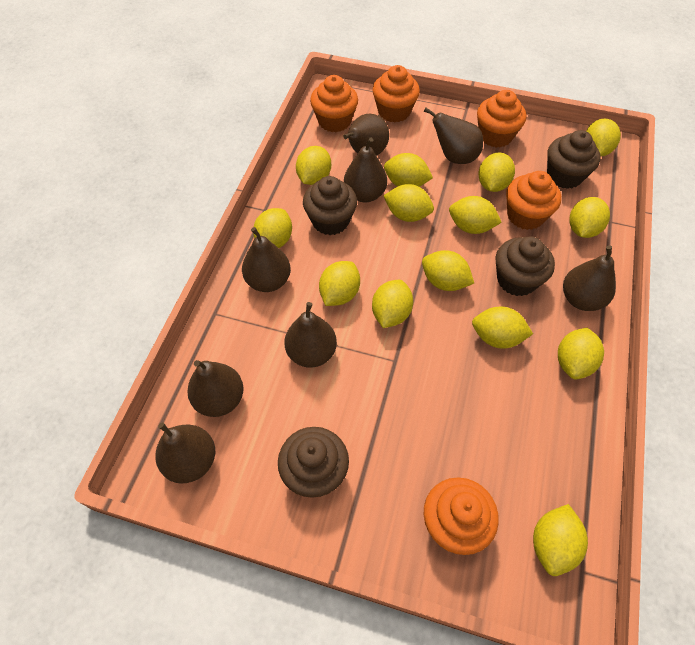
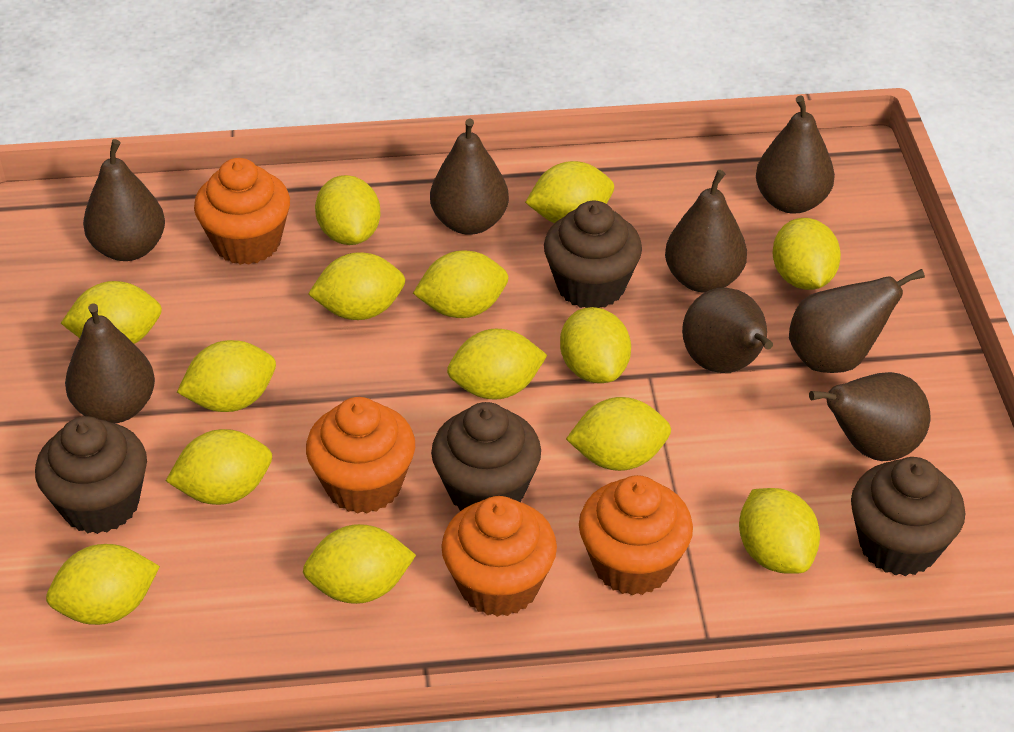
orange cupcake: [310,75,358,132] [372,65,420,122] [424,478,499,555] [477,90,526,148] [506,171,561,230] = 5 -> [194,158,290,265] [306,397,415,514] [441,496,557,617] [579,475,693,595] = 4

